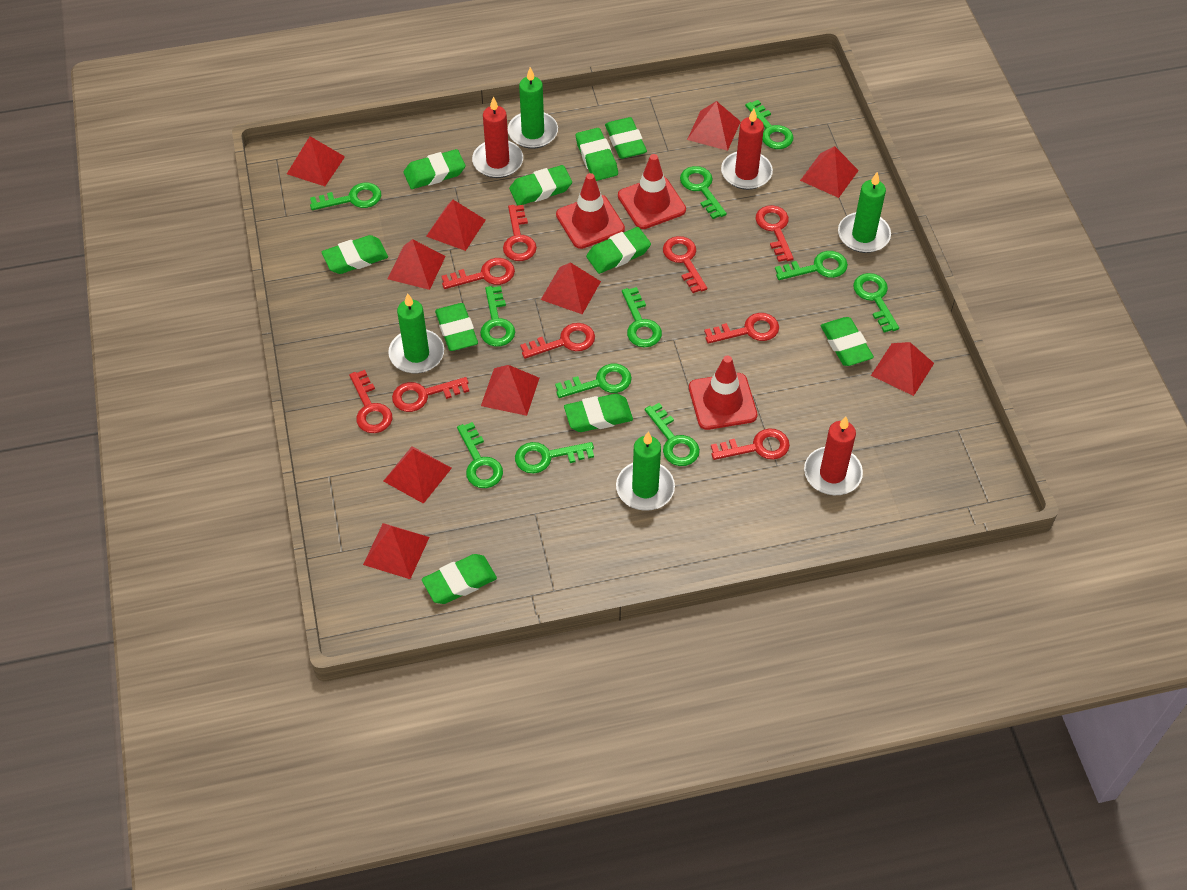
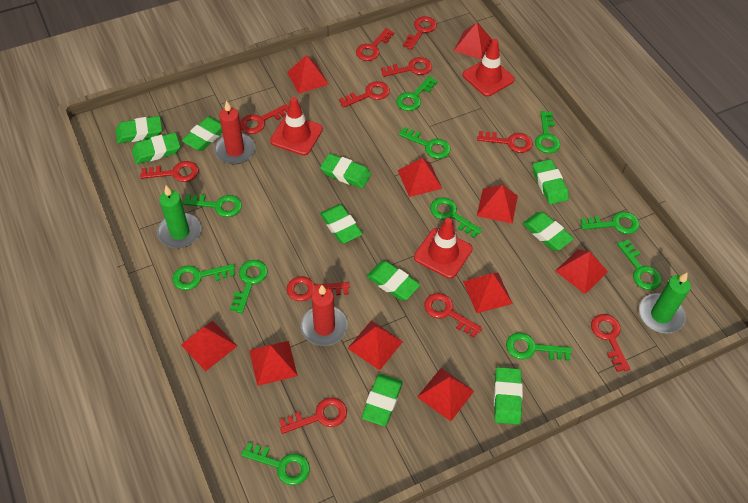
green candle: [388,293,444,373] [508,67,558,149] [616,432,675,511] [838,172,891,253] = 4 -> [157,186,201,248] [639,273,691,334] = 2
red candle: [472,97,523,178] [721,109,773,190] [804,417,863,495] = 3 -> [214,101,255,164] [301,285,348,346] = 2
red key: [349,370,392,433] [392,377,469,412] [441,258,515,289] [503,205,537,261] [520,323,595,359] [663,236,707,293] [704,313,779,344] [711,428,790,460] [756,205,794,262] = 9 -> [140,161,199,182] [240,104,289,134] [279,398,347,434] [287,276,350,301] [339,81,390,108] [356,28,394,61] [381,57,432,77] [403,16,437,50] [424,293,482,338] [477,131,533,153] [591,314,630,372] = 11

